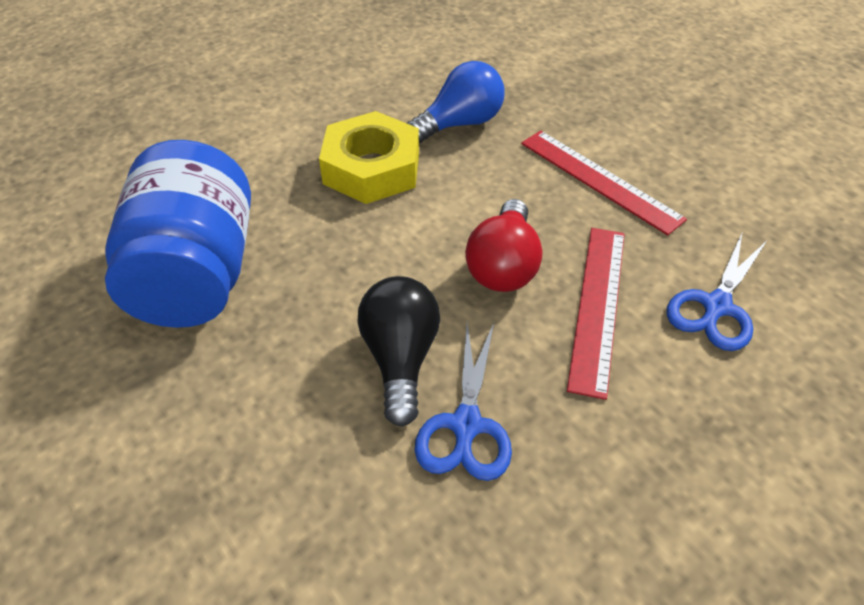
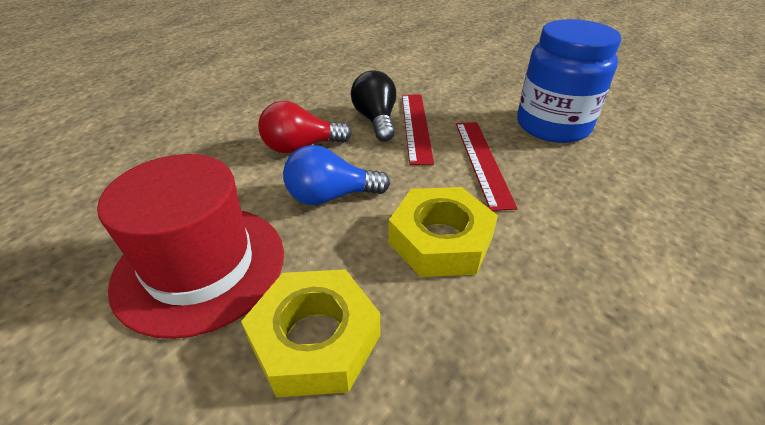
blue scissors: [414,323,512,481] [667,234,767,351] = 2 -> none = 0
red hat: none = 0 -> [97,154,284,339] = 1
yellow nut: [319,111,419,204] = 1 -> [241,269,380,397] [388,187,498,277] = 2

